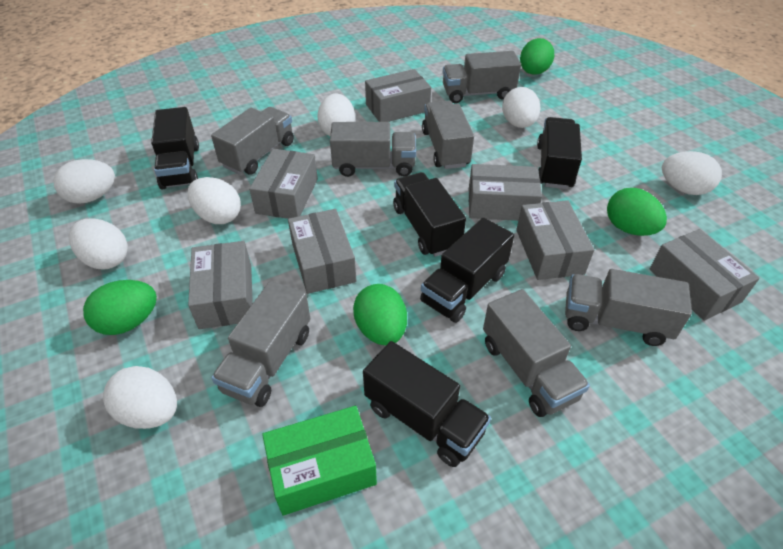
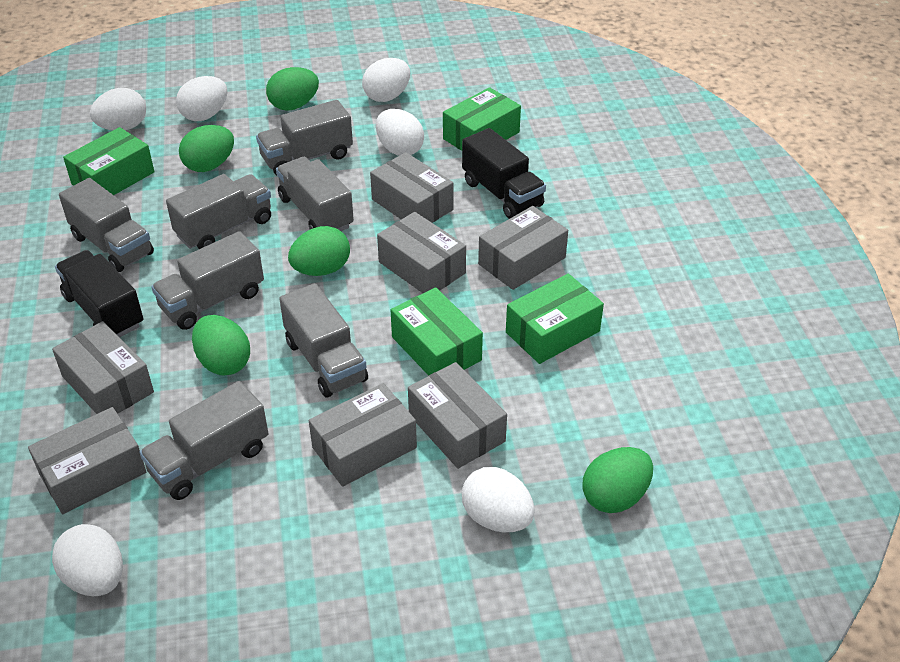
black truck: [151,107,199,189] [363,341,491,467] [393,172,466,257] [420,218,514,323] [537,117,582,189] = 5 -> [55,250,144,338] [462,128,546,219] = 2
green box: [262,406,377,516] = 1 -> [63,127,154,195] [391,287,483,376] [443,87,521,151] [506,274,604,364] = 4
green egg: [83,280,157,335] [353,284,407,345] [520,38,554,75] [607,188,667,236] = 4 -> [179,125,234,172] [192,315,250,375] [266,67,319,111] [288,226,350,276] [582,447,653,513] = 5
white egg: [54,159,115,204] [69,218,128,269] [103,366,177,429] [187,177,241,224] [318,93,355,136] [502,87,541,128] [662,151,722,195] = 7 -> [52,524,123,596] [90,88,146,130] [176,76,227,121] [362,58,410,102] [376,109,424,156] [462,467,535,532] = 6

